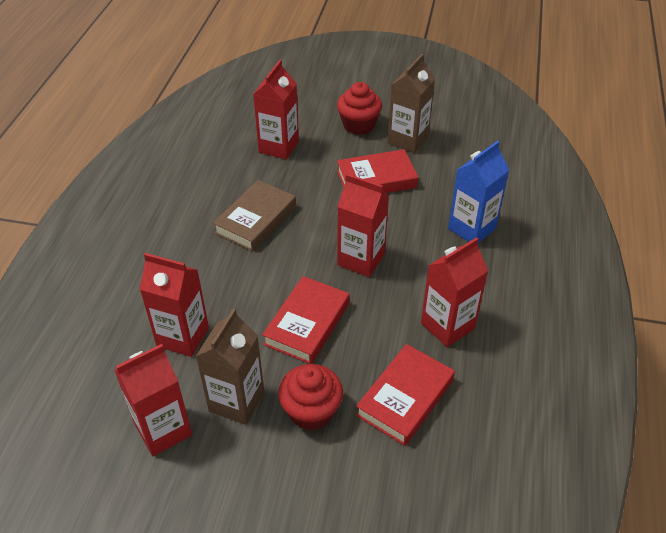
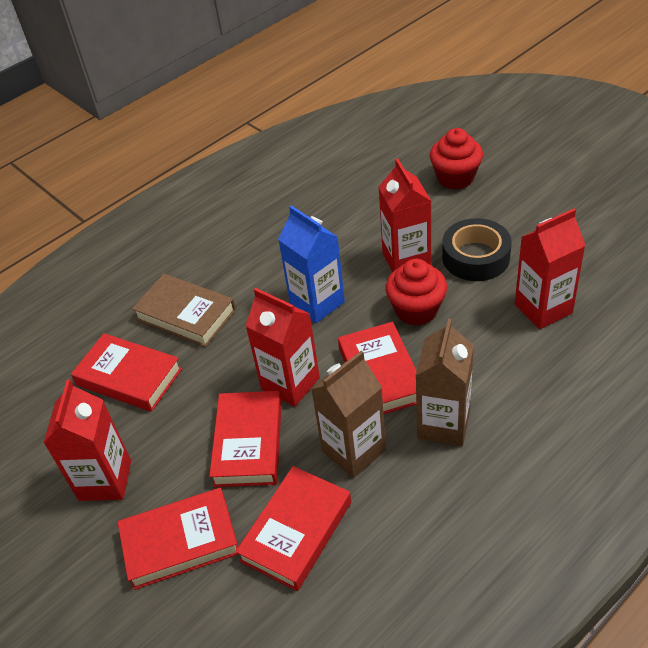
black tape: none = 0 -> [442,218,512,281] = 1
red book: [262,276,349,364] [337,149,418,193] [356,344,455,446] = 3 -> [71,333,182,412] [118,488,239,590] [209,391,282,487] [236,466,351,591] [338,322,417,414] = 5
red carton: [114,344,192,456] [139,253,209,357] [253,60,299,160] [337,174,389,277] [421,237,488,347] = 5 -> [44,379,131,501] [245,288,320,407] [379,159,431,272] [515,208,586,329] = 4

